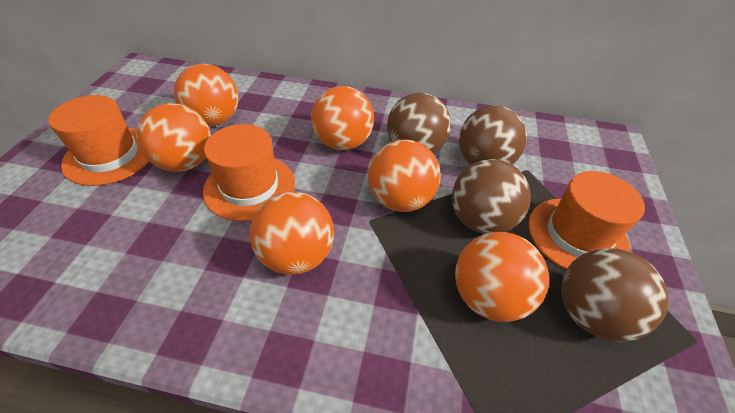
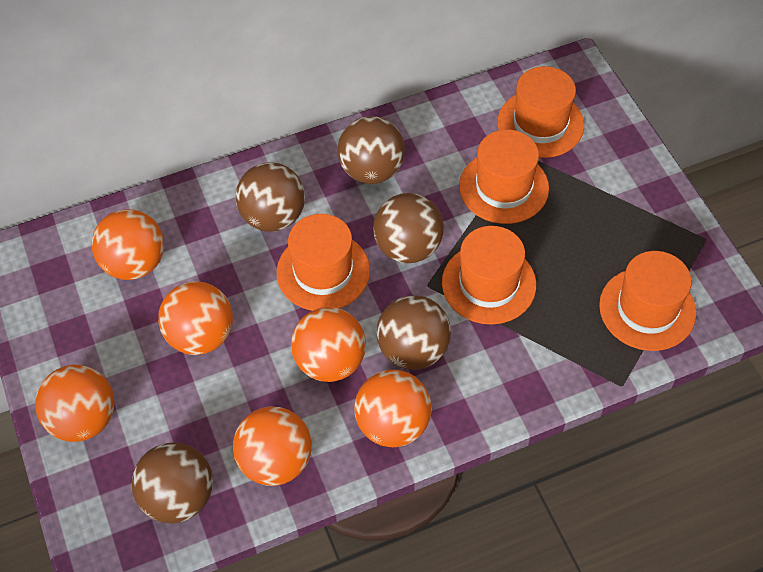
brown ball: [387,93,451,154] [452,159,531,234] [459,106,527,165] [561,248,668,342] = 4 -> [132,442,213,524] [236,162,305,232] [337,116,405,184] [373,193,444,263] [376,295,451,370] = 5
orange hat: [48,95,149,186] [203,124,295,221] [529,171,645,270] = 3 -> [277,214,370,311] [442,226,536,325] [459,130,549,224] [498,66,584,158] [599,251,696,351] = 5

